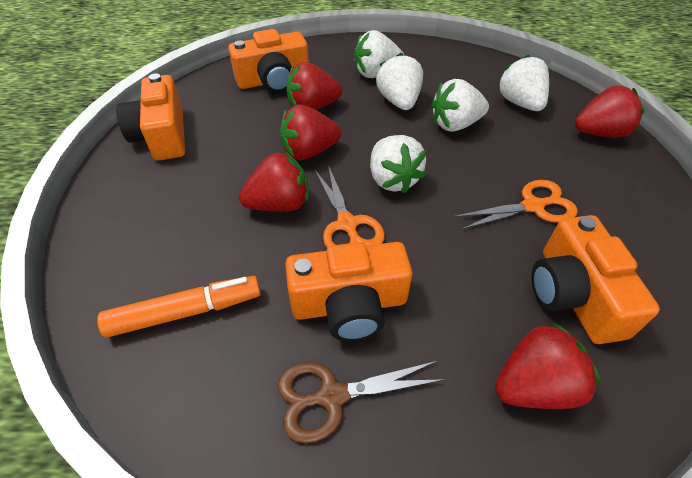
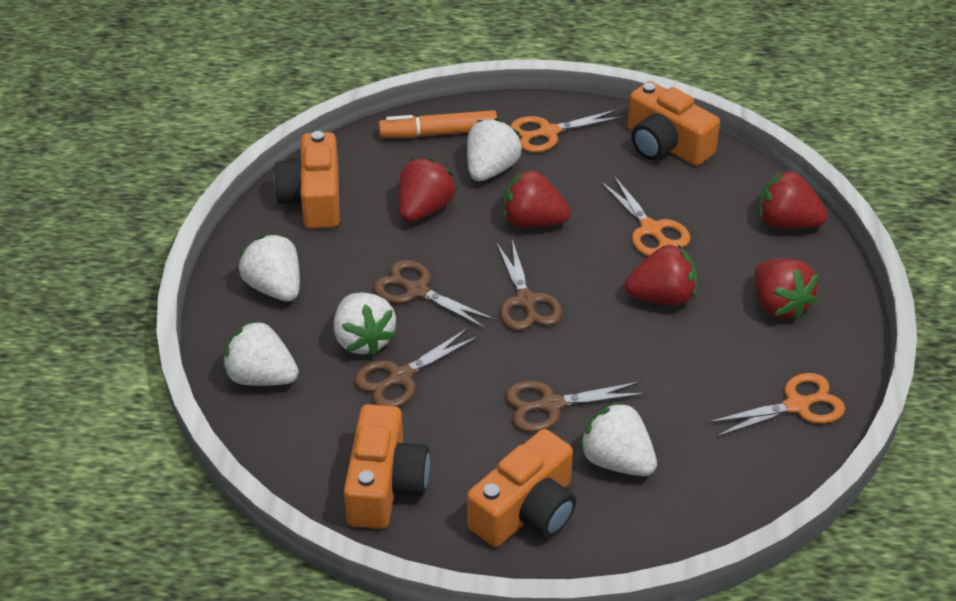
brown scissors: [277,361,445,443] = 1 -> [354,328,479,407] [373,260,496,330] [496,240,562,331] [505,381,646,432] = 4
orange scissors: [314,165,385,248] [454,180,578,230] = 2 -> [510,109,624,152] [601,176,691,256] [707,373,845,437] = 3

